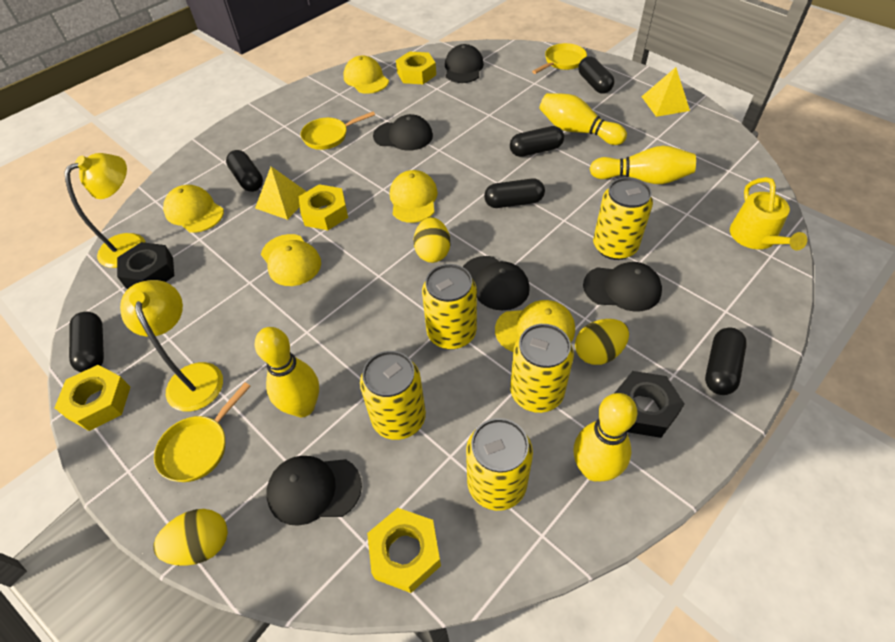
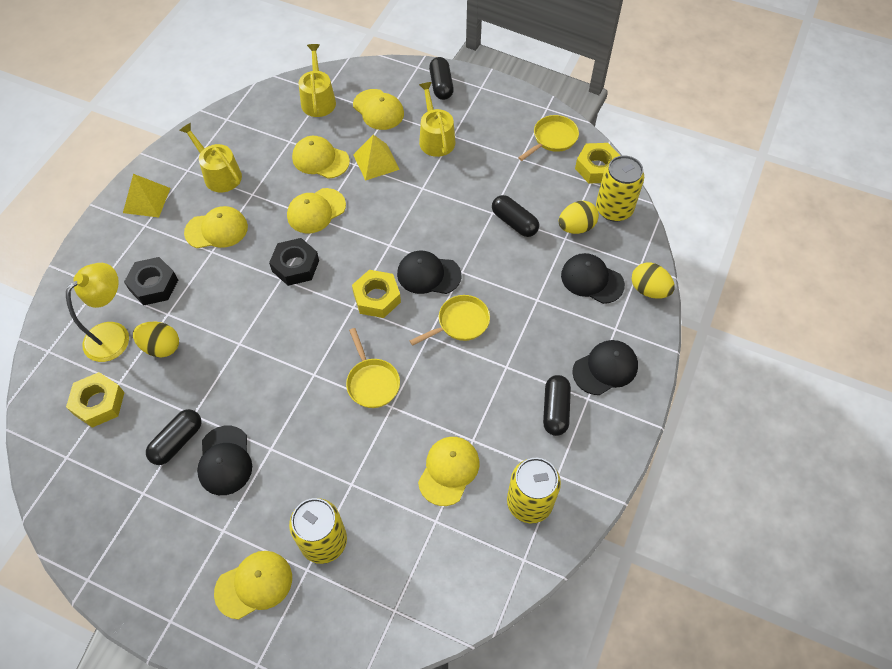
black cap: [266,456,362,526] [373,114,433,151] [445,44,484,83] [463,256,530,311] [583,262,662,312] = 5 -> [197,426,252,495] [397,251,461,294] [561,253,625,304] [572,340,638,395] = 4
black capsule: [69,312,104,372] [226,150,263,192] [484,179,545,208] [510,126,564,157] [578,56,614,94] [705,328,747,395] = 6 -> [146,409,201,465] [429,57,454,100] [492,195,539,237] [543,375,571,436] = 4
yellow bowling pin: [255,327,319,417] [539,93,627,145] [574,393,637,481] [590,146,696,184] = 4 -> none = 0
yellow can: [360,351,426,440] [422,264,477,349] [466,418,533,511] [510,324,574,413] [593,177,653,260] = 5 -> [289,498,347,564] [507,458,561,523] [596,155,644,222] = 3
yellow cap: [163,185,224,233] [261,234,321,286] [343,56,389,94] [390,170,438,223] [495,300,575,352] = 5 -> [184,206,248,248] [214,551,292,620] [287,188,346,233] [292,136,350,179] [353,89,404,130] [418,437,479,506] = 6
yellow lamp: [65,153,146,268] [120,280,223,411] = 2 -> [66,263,129,362] = 1
yellow nut: [55,365,130,431] [298,184,348,230] [367,508,441,593] [396,51,436,84] = 4 -> [66,372,125,428] [352,270,401,318] [575,143,620,183] = 3
yellow watering can: [730,177,807,250] = 1 -> [179,123,242,192] [299,44,336,117] [419,82,455,157] = 3

